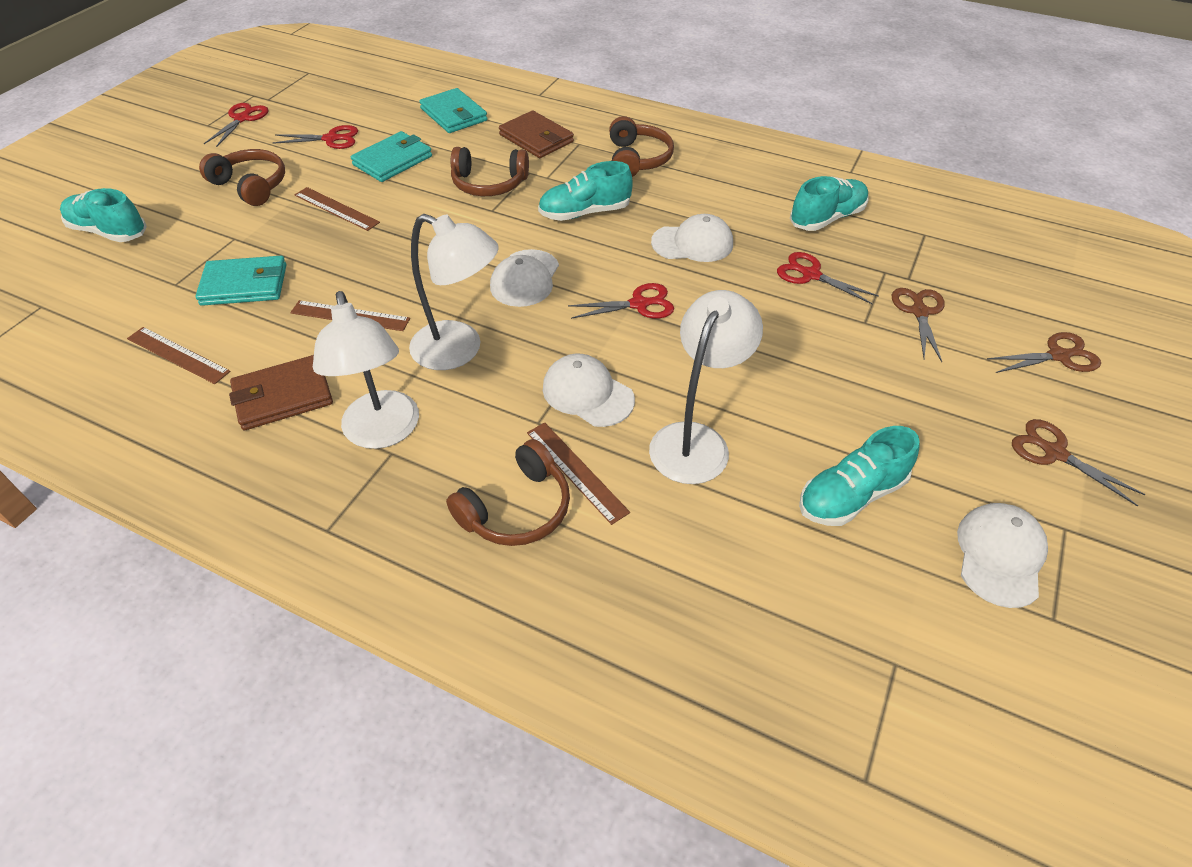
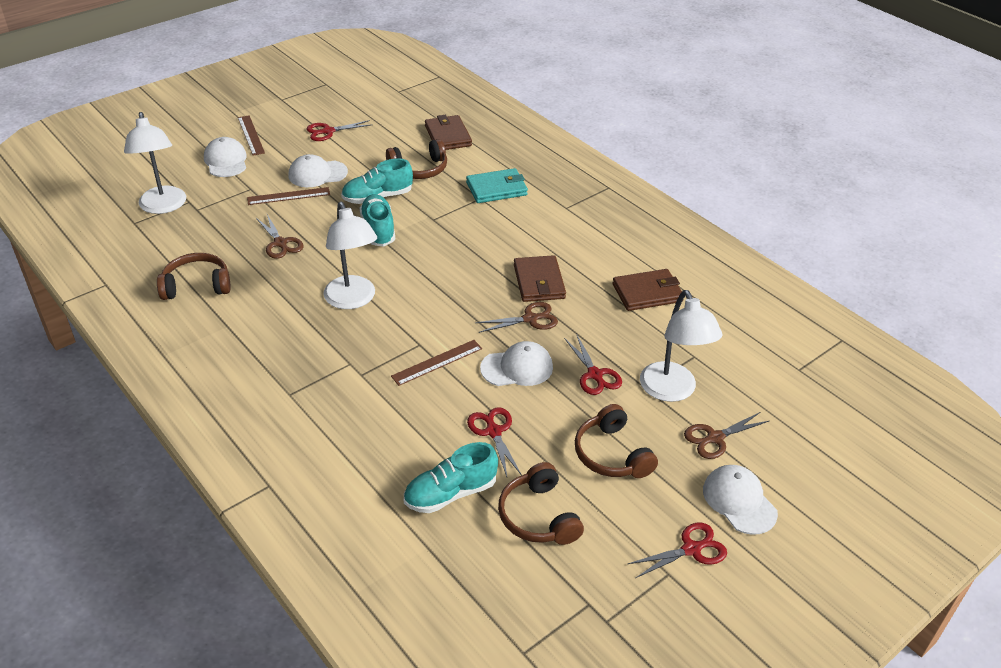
brown ruler: [127,327,230,384] [290,300,410,331] [295,187,380,231] [527,422,630,525] = 4 -> [238,115,265,156] [247,187,330,205] [391,340,482,386] = 3
brown wallet: [229,355,333,430] [499,111,574,158] = 2 -> [425,115,472,150] [514,255,566,302] [613,269,683,311] = 3
turquoise shoe: [60,188,147,242] [538,161,633,221] [790,176,868,231] [799,426,920,526] = 4 -> [341,158,413,204] [360,194,395,247] [404,442,498,513] = 3
turquoise wallet: [196,256,286,306] [351,131,432,182] [419,88,488,133] = 3 -> [466,168,528,203] = 1

